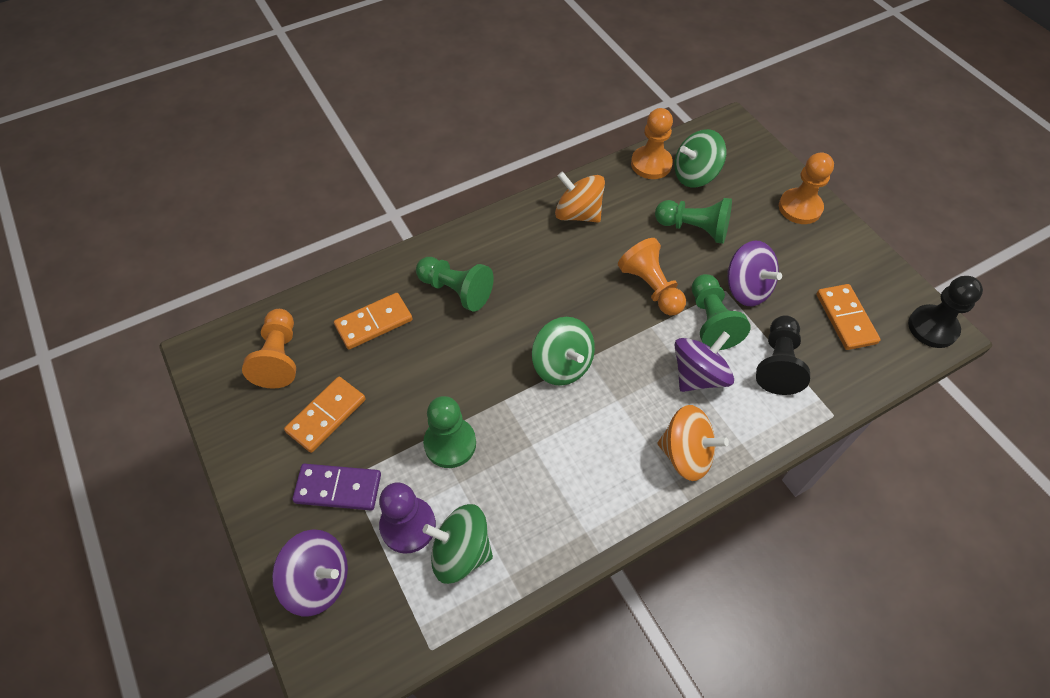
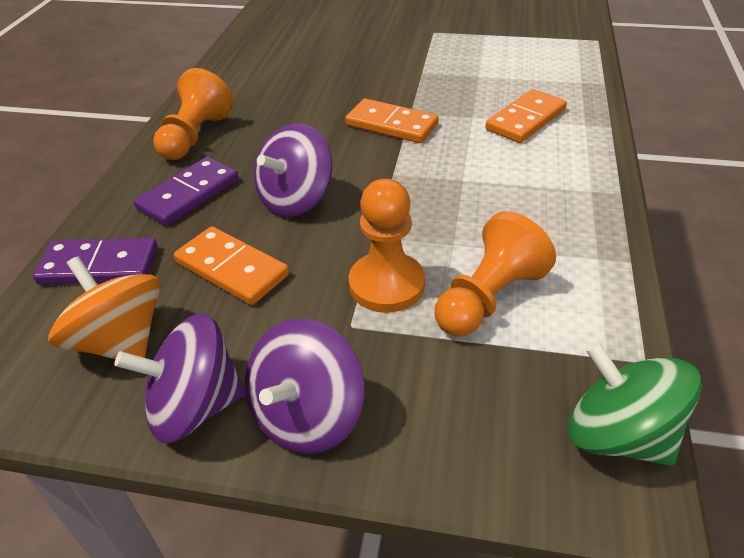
black pawn: [756,315,810,395] [908,276,983,348] = 2 -> none = 0
green pawn: [416,257,494,312] [423,396,476,468] [655,198,732,244] [692,274,751,350] = 4 -> none = 0
green spinning top: [423,504,493,584] [532,317,595,386] [674,129,726,187] = 3 -> [568,342,702,466] = 1
orange pawn: [242,309,296,389] [618,238,686,316] [631,108,673,179] [779,152,834,224] = 4 -> [153,68,234,160] [349,179,425,313] [435,211,556,337] = 3
orange spinning top: [555,171,605,222] [658,405,729,481] = 2 -> [48,256,161,359] = 1
purple domino: [292,464,381,510] = 1 -> [33,238,158,285] [134,157,239,226] = 2
purple pawn: [379,482,436,554] = 1 -> none = 0

